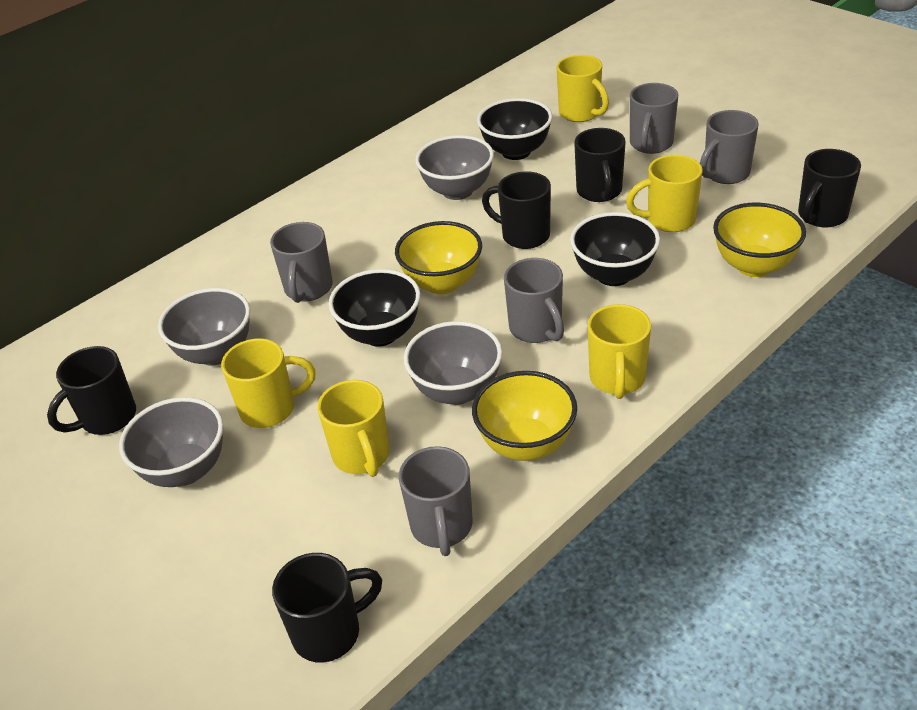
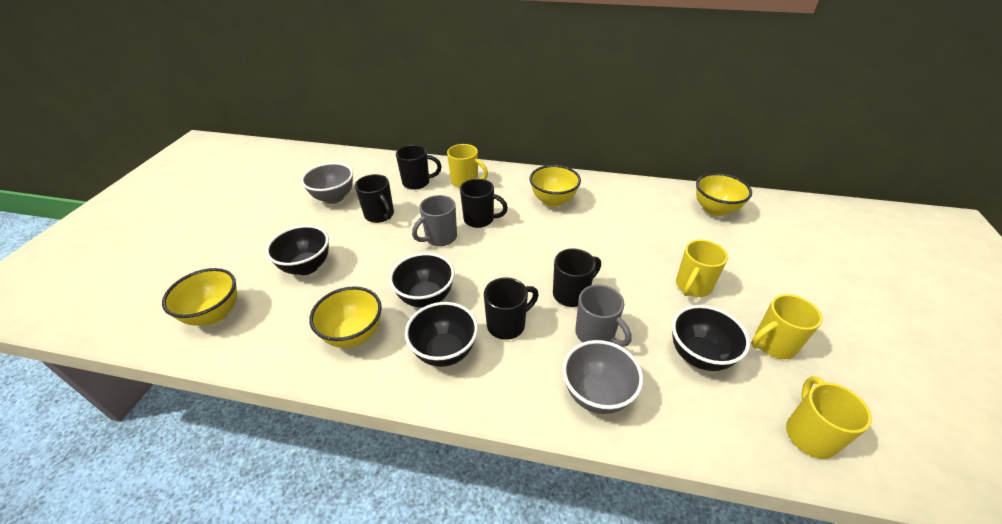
black bowl: [329,269,420,347] [477,98,552,160] [570,212,660,286] = 3 -> [266,225,329,275] [389,253,455,307] [405,302,478,367] [672,305,750,371] = 4
grey bowl: [119,397,224,487] [158,288,250,366] [404,321,502,405] [415,135,494,200] = 4 -> [301,163,353,204] [563,340,643,414] = 2
grey mug: [270,222,333,303] [399,446,473,556] [504,258,564,343] [630,83,678,154] [700,110,759,184] = 5 -> [412,195,457,246] [575,285,631,347] = 2
yellow bowl: [395,221,482,294] [472,371,577,461] [713,203,806,277] = 3 -> [162,268,237,326] [309,286,382,348] [530,165,581,207] [696,173,752,216] = 4
yellow mug: [221,338,316,428] [317,380,390,477] [557,55,609,122] [588,304,651,399] [626,155,702,232] = 5 -> [447,144,488,188] [676,240,728,297] [751,294,823,359] [786,376,872,459] = 4

